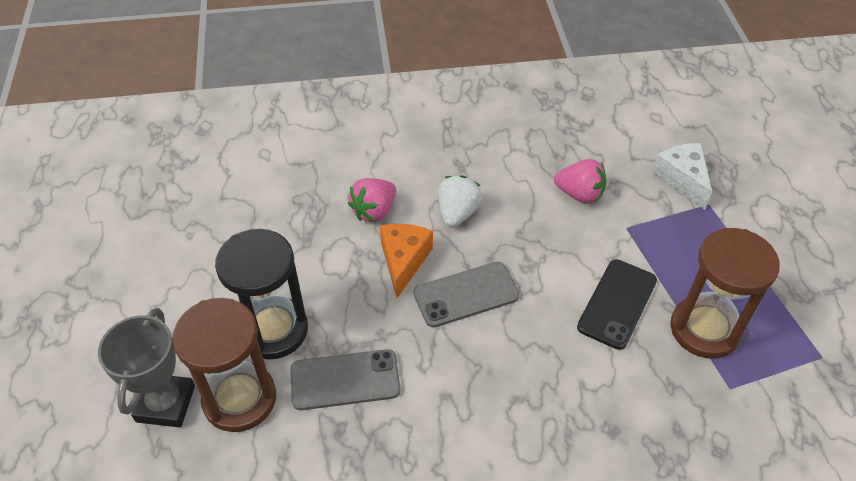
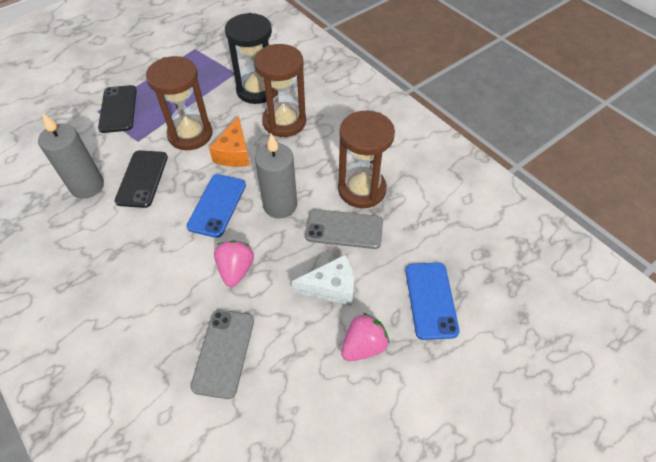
black phone: [577,259,657,350] = 1 -> [98,85,137,133] [115,150,168,208] = 2
blue phone: none = 0 -> [187,174,246,238] [405,262,459,340] = 2
brown hourglass: [172,298,276,432] [670,228,780,358] = 2 -> [146,56,213,150] [254,44,306,137] [338,111,395,208] = 3
grey candle: none = 0 -> [38,112,104,199] [255,133,297,219] = 2
grey trophy: [98,308,195,427] = 1 -> none = 0
white strawberry: [438,175,483,227] = 1 -> none = 0

